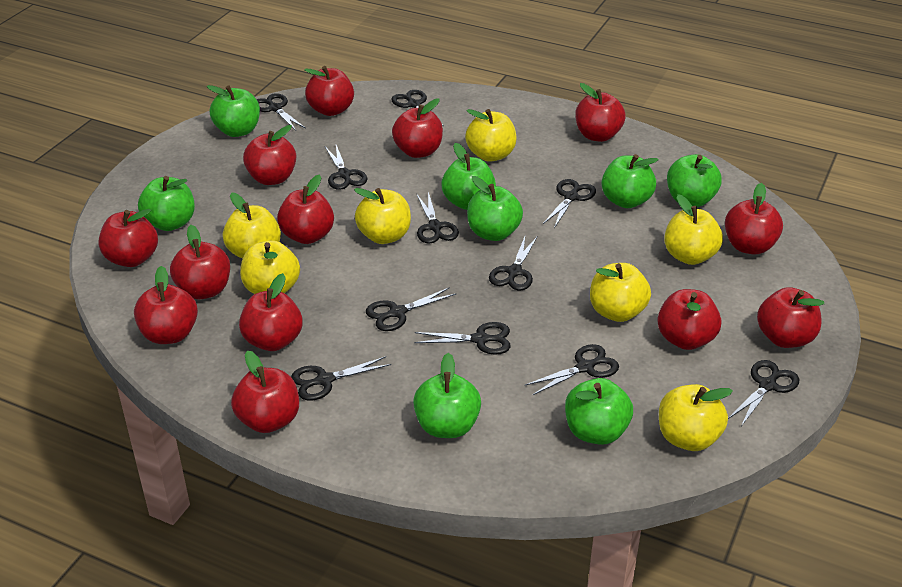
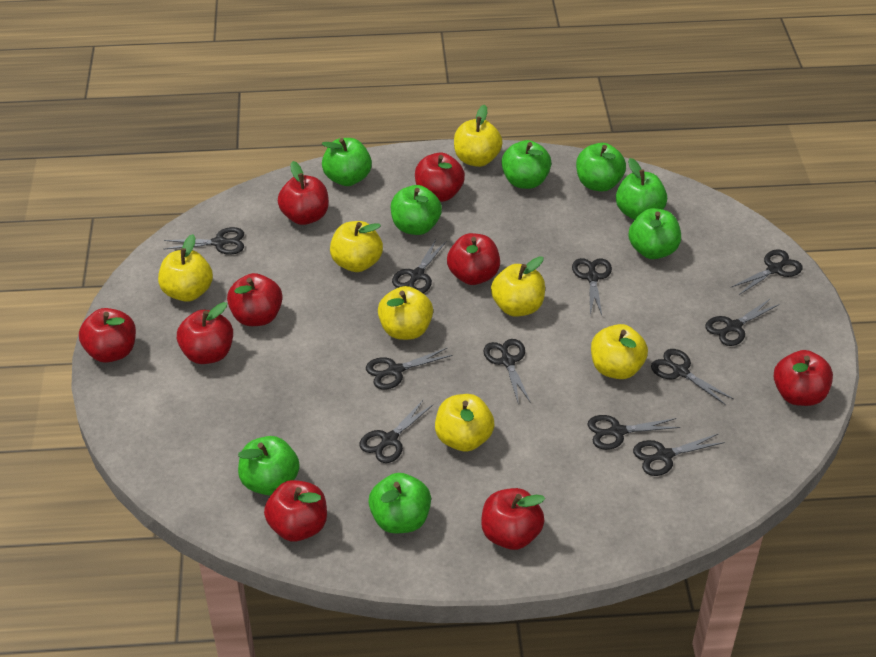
red apple: [99,209,158,267] [134,266,198,344] [170,225,230,299] [231,351,299,433] [239,273,303,351] [243,125,296,185] [277,175,334,244] [304,66,354,116] [392,98,443,158] [575,83,626,142] [657,289,721,350] [725,183,783,255] [757,287,824,348] = 13 -> [79,308,136,363] [177,302,233,364] [227,273,283,326] [264,480,327,541] [278,161,329,225] [415,153,465,202] [447,233,500,285] [481,488,545,550] [774,350,833,406] = 9

